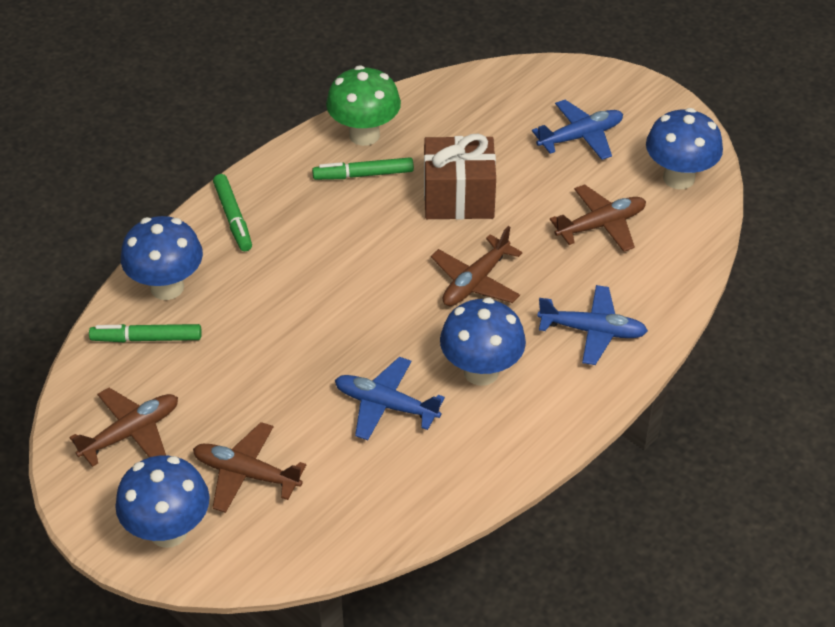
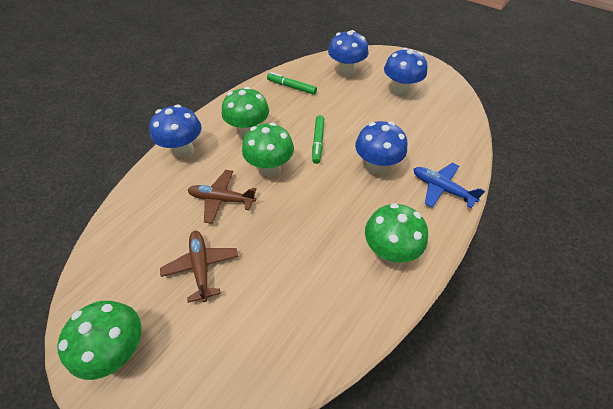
blue plane: [335,357,445,440] [532,100,623,160] [537,285,648,365] = 3 -> [414,163,485,208] = 1
brown gift: [424,134,496,220] = 1 -> none = 0
brown plane: [69,388,178,467] [193,422,306,513] [431,226,522,306] [550,184,646,252] = 4 -> [160,231,238,303] [188,170,256,224] = 2
green marker: [89,324,202,342] [213,174,252,251] [312,157,414,180] = 3 -> [267,72,317,95] [312,115,324,164] = 2
green mushroom: [326,65,401,146] = 1 -> [57,301,141,380] [222,87,269,138] [242,123,294,177] [365,203,428,263] = 4

